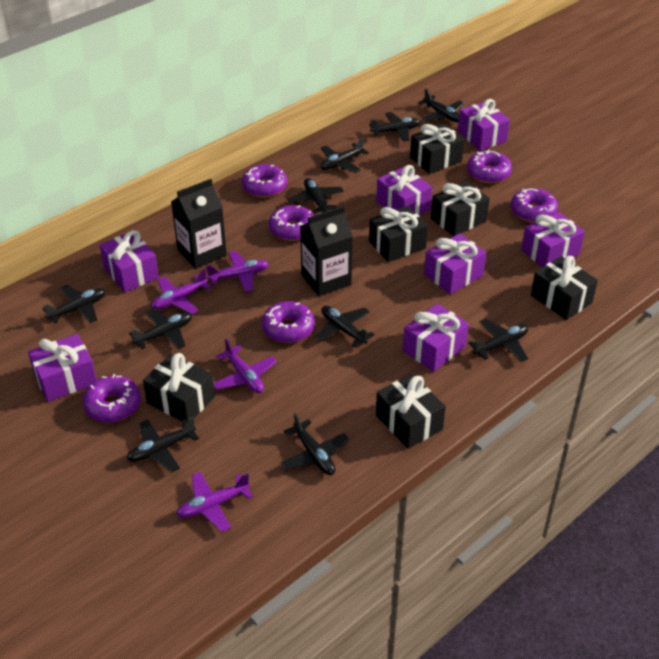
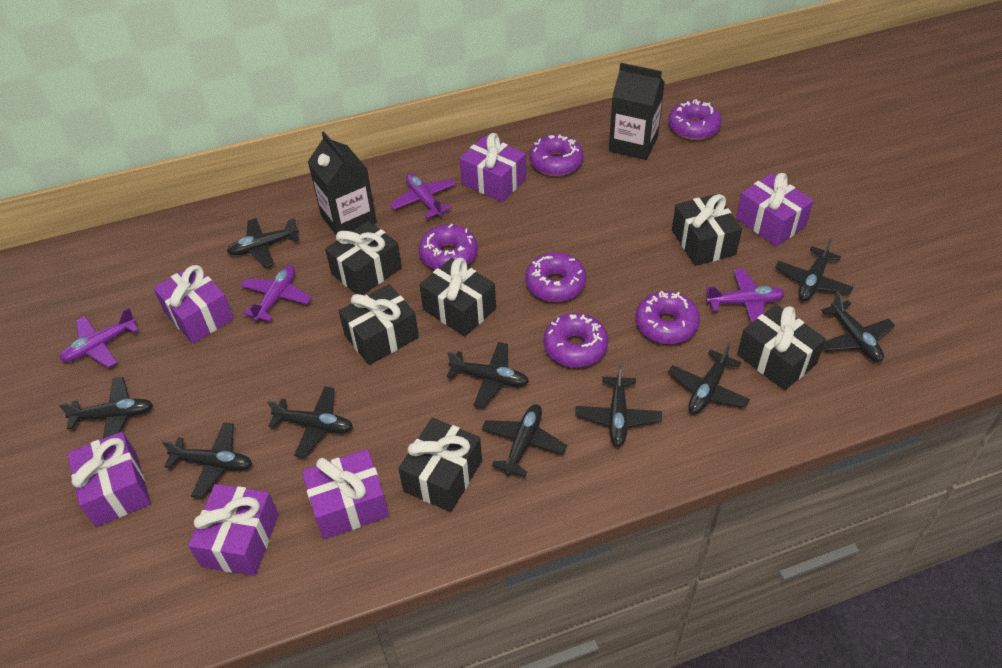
purple gift: [28,334,97,402] [100,230,159,292] [376,165,432,215] [403,304,469,372] [424,233,486,294] [458,99,510,151] [521,212,585,268] = 7 -> [67,432,151,527] [153,264,234,344] [188,484,278,576] [302,449,389,539] [459,133,526,202] [736,173,814,247] = 6

